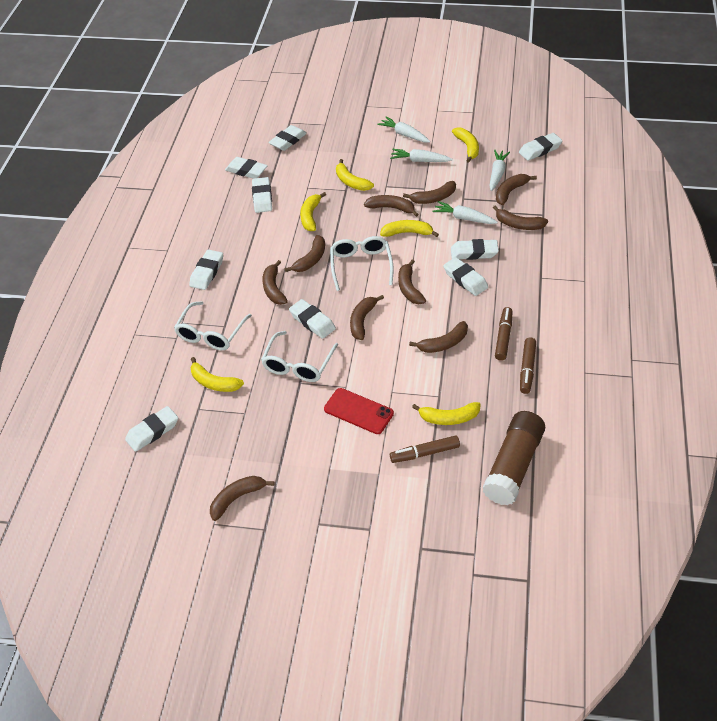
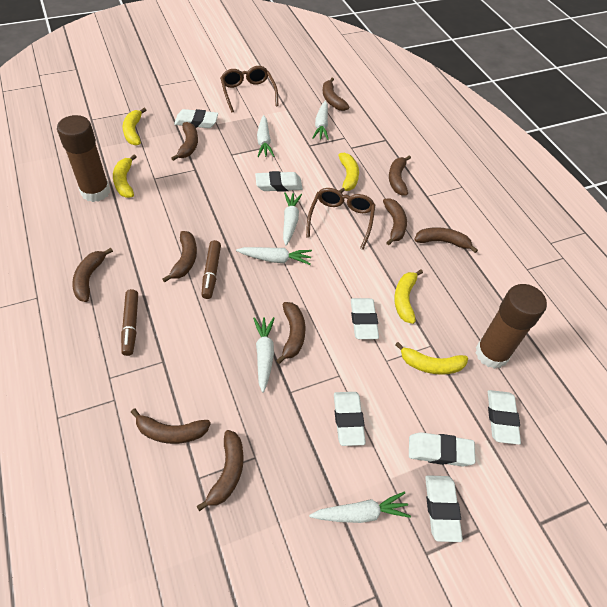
brown glasses: none = 0 -> [220,66,278,113] [306,188,375,250] = 2
brown glue stick: [482,411,545,505] = 1 -> [57,115,110,202] [476,284,547,369] = 2
brown marker: [390,435,460,463] [495,307,513,361] [520,337,536,394] = 3 -> [121,289,138,356] [201,240,221,299] = 2
red phone: [324,388,394,434] = 1 -> none = 0
white carrot: [377,117,430,142] [390,149,453,162] [432,201,498,224] [489,150,510,191] = 4 -> [236,247,312,265] [253,317,275,393] [257,115,274,157] [283,192,302,246] [309,491,411,523] [313,101,329,140] = 6
white eraser: [125,406,178,452] [189,250,223,290] [225,157,267,179] [252,177,272,213] [268,125,307,151] [289,299,336,339] [443,257,488,296] [451,239,499,260] [519,133,563,161] = 9 -> [174,109,218,128] [255,171,302,192] [334,392,366,446] [351,298,379,339] [409,432,475,466] [425,475,463,542] [488,390,521,445] = 7
white glasses: [174,301,252,350] [261,331,338,382] [330,236,394,291] = 3 -> none = 0
yellow banana: [190,357,244,392] [300,192,326,231] [336,159,374,191] [380,220,439,237] [412,402,481,425] [452,127,479,163] = 6 -> [113,155,136,198] [123,108,146,145] [338,153,359,193] [394,269,423,324] [395,342,468,375] = 5

